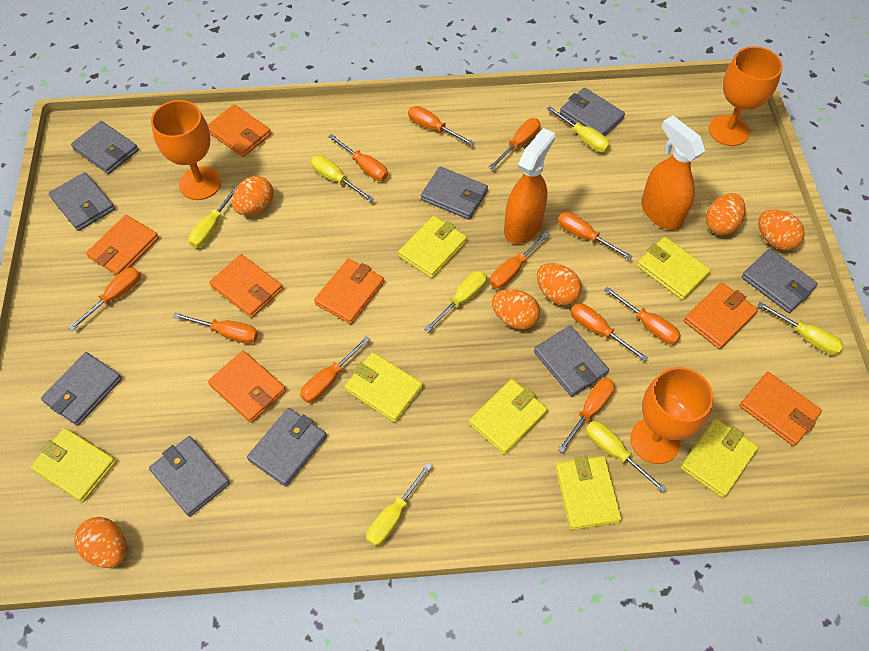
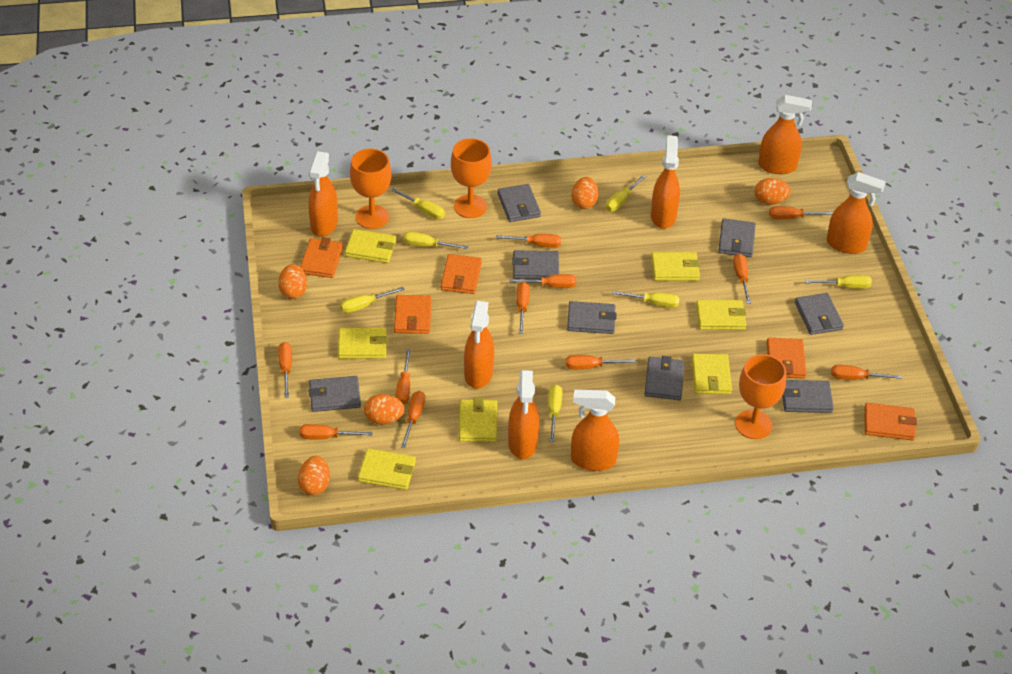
grey wallet: [41,352,122,426] [49,172,115,231] [71,121,139,174] [149,436,230,517] [247,408,327,487] [421,167,488,220] [534,325,609,397] [560,88,625,136] [741,249,818,313] = 9 -> [308,376,361,412] [498,184,541,222] [512,250,559,279] [567,301,617,334] [644,356,685,400] [718,218,756,257] [782,380,834,413] [795,293,844,335] = 8
orange egg: [74,517,126,568] [232,176,274,215] [492,289,540,329] [537,263,582,305] [706,193,745,235] [758,209,805,251] = 6 -> [278,264,307,299] [298,456,330,495] [364,394,405,424] [571,177,599,209] [755,178,791,205] = 5
orange spray bottle: [504,128,555,244] [641,116,705,230] = 2 -> [308,151,338,237] [464,301,494,389] [508,370,539,459] [571,390,619,471] [651,135,680,229] [758,95,812,174] [827,172,886,254] = 7
orange wallet: [86,215,159,275] [208,105,271,157] [208,351,286,423] [209,254,283,318] [314,259,384,324] [684,282,758,349] [739,372,822,446] = 7 -> [300,238,343,278] [394,295,432,334] [441,254,482,294] [766,338,807,379] [864,403,917,440] = 5

